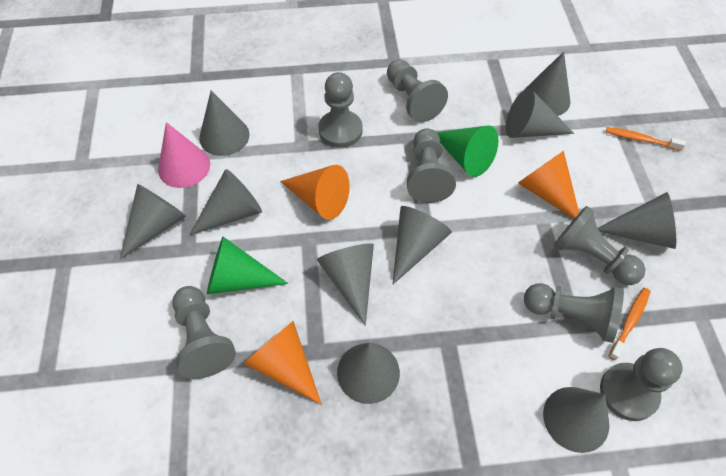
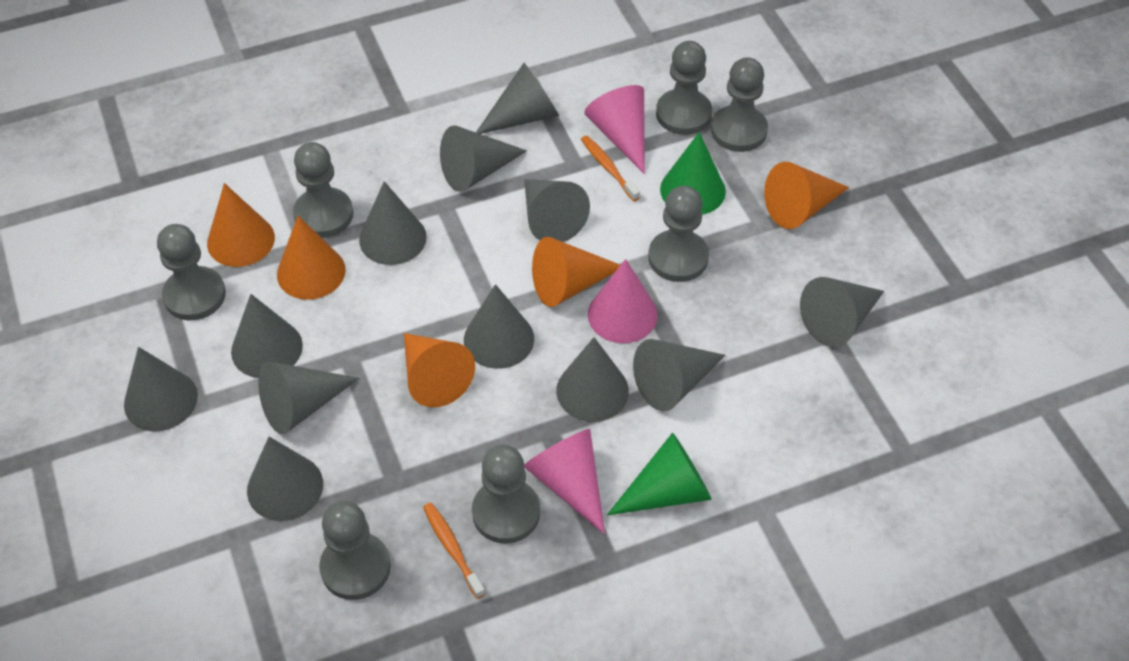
grey cone: [120,184,186,259] [189,169,262,235] [199,90,250,156] [317,243,374,326] [337,343,400,404] [392,206,452,285] [506,88,574,138] [525,51,570,116] [543,387,609,453] [598,192,676,249] = 10 -> [124,347,198,431] [231,294,303,378] [247,437,323,521] [258,361,359,434] [359,181,427,265] [440,126,527,192] [464,284,534,369] [476,63,559,134] [524,179,590,242] [556,337,629,422] [633,339,726,411] [800,277,884,347] = 12
orange cone: [243,321,322,405] [280,165,350,220] [518,151,579,218] = 3 -> [207,183,275,267] [277,216,346,300] [404,333,475,408] [532,237,620,307] [764,162,849,229] = 5
pink cone: [158,122,210,188] = 1 -> [524,429,605,534] [584,85,645,174] [588,259,658,343] = 3

